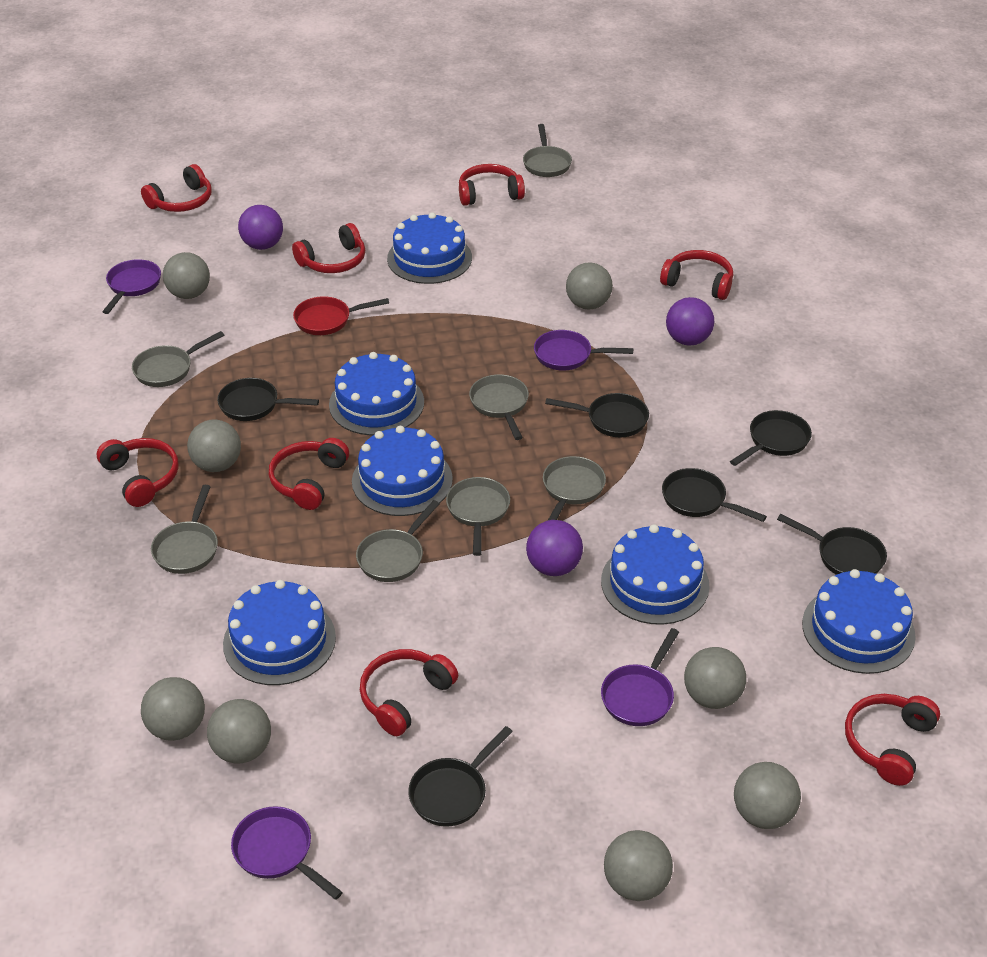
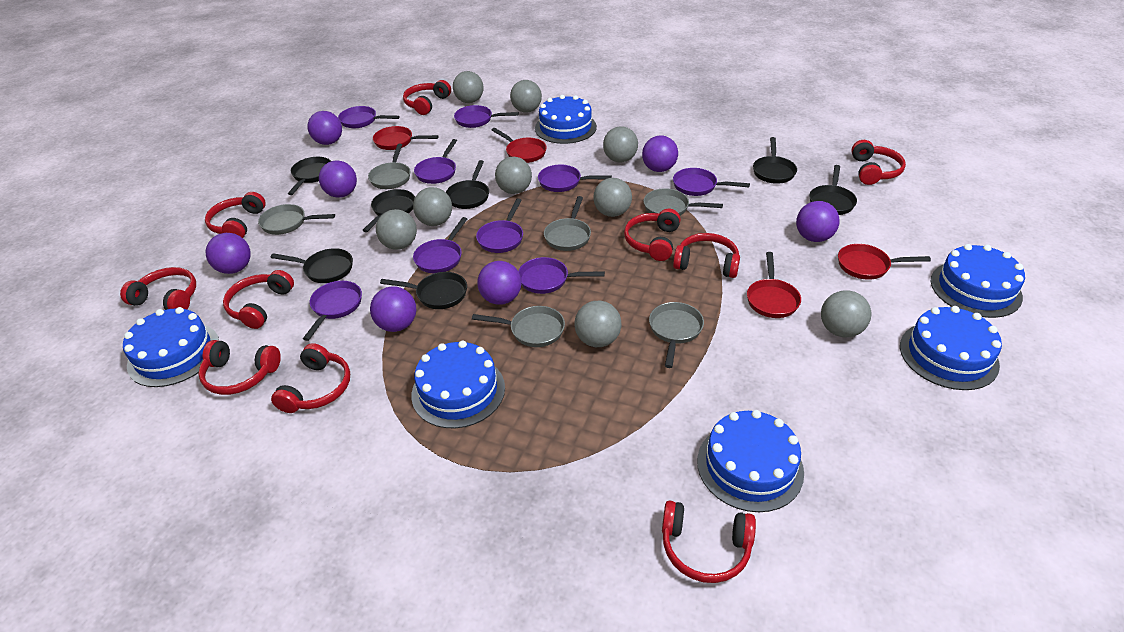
black pan: [217,378,319,421] [408,726,513,827] [545,393,649,437] [662,468,767,522] [730,410,812,466] [777,514,887,575] = 6 -> [271,248,353,283] [288,157,331,195] [363,189,415,232] [380,272,467,309] [446,160,489,209] [753,137,797,184] [810,165,857,215] = 7
grey ball: [141,677,205,741] [163,252,210,299] [187,420,241,472] [207,699,271,763] [566,262,613,310] [604,830,673,901] [684,647,746,709] [734,762,801,829] = 8 -> [376,209,417,250] [413,187,452,226] [453,71,484,103] [495,157,532,194] [510,80,542,113] [574,301,621,347] [593,178,632,217] [603,126,638,162] [821,290,871,337] = 9
grey pan: [132,331,224,387] [151,485,218,574] [356,500,440,582] [446,477,510,556] [469,374,529,440] [523,124,572,177] [543,456,606,520] = 7 -> [258,204,335,235] [368,143,410,189] [472,306,565,347] [544,196,591,251] [643,188,723,215] [649,302,704,368] = 6
purple ball: [238,205,283,250] [526,520,583,576] [666,297,714,345] = 3 -> [206,233,251,274] [308,111,342,145] [319,160,357,198] [370,286,416,332] [477,261,521,305] [642,135,678,172] [796,201,840,242] = 7
purple pan: [102,259,161,314] [231,806,343,900] [534,330,633,371] [601,628,679,726] = 4 -> [303,281,362,341] [338,106,400,128] [413,217,467,273] [414,139,457,184] [454,105,519,128] [476,199,523,253] [518,257,605,294] [538,164,612,192] [673,168,750,196] = 9
red headphones: [97,438,179,507] [141,164,212,212] [269,438,349,510] [292,223,365,273] [360,649,458,736] [459,164,525,206] [660,250,733,300] [845,694,940,786] = 8 -> [120,267,196,310] [198,340,281,395] [205,192,266,238] [223,270,294,329] [271,343,350,413] [403,80,451,115] [624,209,681,261] [662,501,756,583] [673,233,740,278] [851,140,906,185] = 10
red pan: [293,296,389,335] = 1 -> [373,126,439,150] [492,128,547,163] [747,252,801,318] [838,244,931,280] = 4

